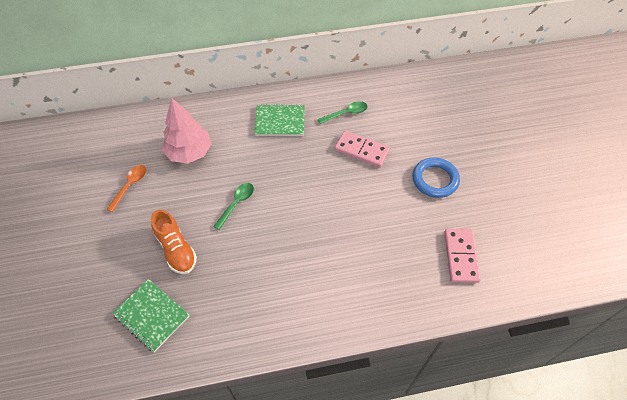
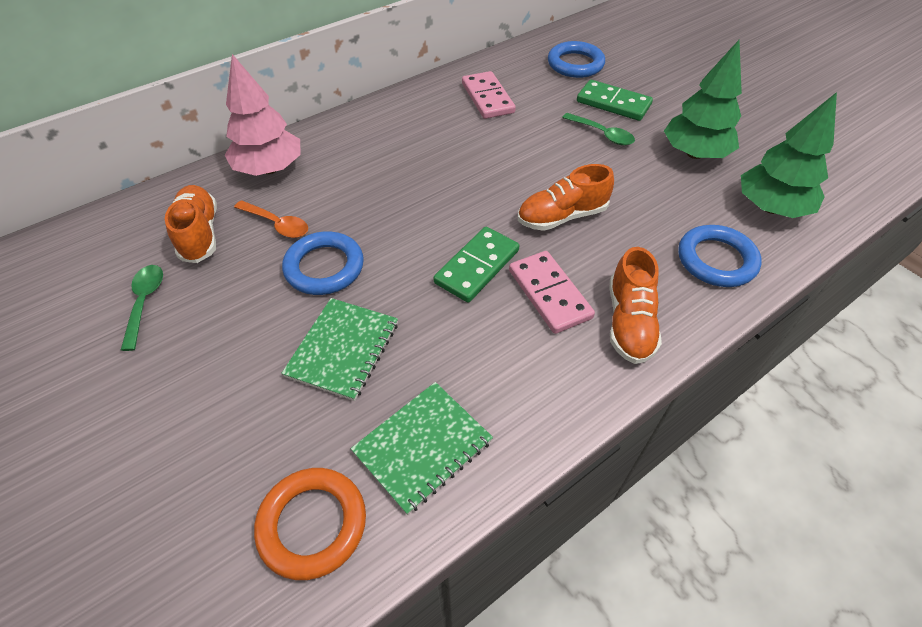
blue ring: [413,157,460,198] = 1 -> [282,232,364,295] [548,41,605,78] [678,225,762,287] = 3
green domino: none = 0 -> [433,227,519,303] [577,80,653,121] = 2
green tree: none = 0 -> [664,40,742,159] [741,92,837,218] = 2
orange ring: none = 0 -> [254,468,366,580] = 1
orange shoe: [151,210,197,274] = 1 -> [165,185,217,263] [518,164,614,231] [610,247,662,364] = 3

